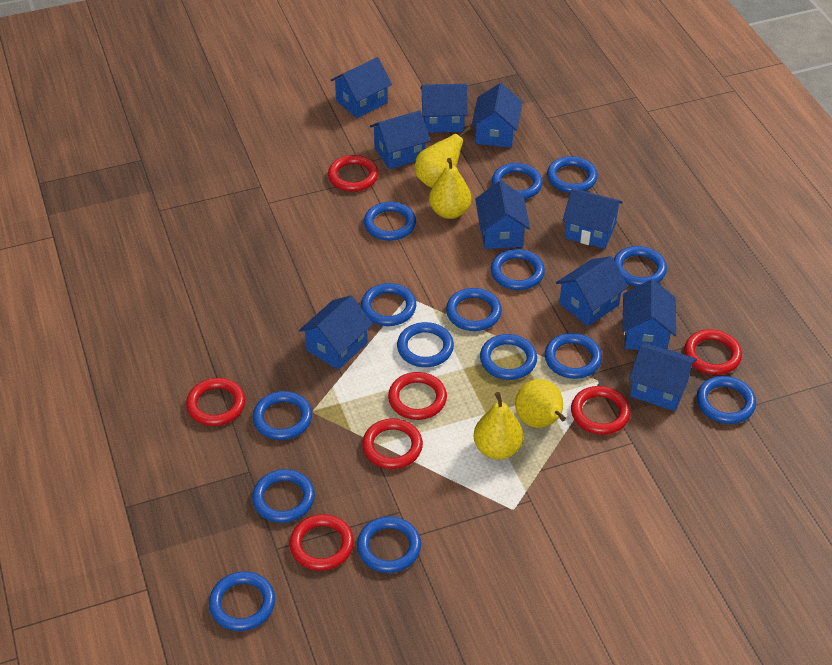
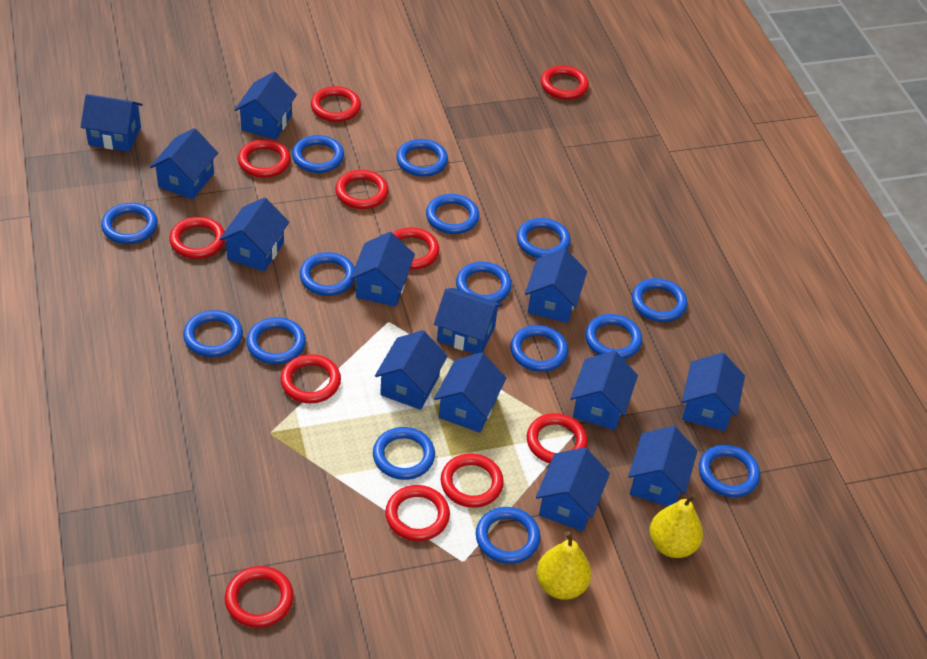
blue house: [299,295,373,370] [330,57,392,118] [370,110,430,170] [420,84,468,133] [472,83,522,148] [475,181,530,249] [556,256,628,326] [562,188,623,249] [622,279,676,350] [629,342,697,411] = 10 -> [81,94,143,152] [150,128,218,199] [220,197,289,271] [235,72,297,140] [350,232,415,307] [375,330,448,410] [434,288,502,354] [434,352,507,433] [525,248,587,323] [536,447,610,531] [570,351,638,430] [628,426,698,507] [682,352,745,431] = 13
red ring: [186,378,245,426] [290,514,354,571] [328,155,378,192] [362,418,423,469] [388,372,447,420] [571,386,630,435] [684,329,742,375] = 7 -> [169,217,225,259] [225,566,294,628] [238,139,291,178] [280,354,341,403] [311,86,361,122] [335,170,389,209] [385,485,450,541] [393,227,439,269] [441,453,504,508] [527,413,588,463] [541,65,589,100] = 11
yellow pear: [415,126,471,188] [429,158,471,219] [473,392,523,460] [515,379,566,428] = 4 -> [537,531,591,600] [649,493,703,558] = 2

